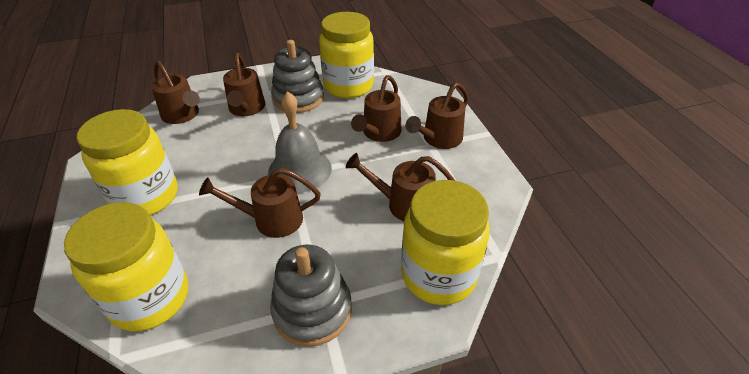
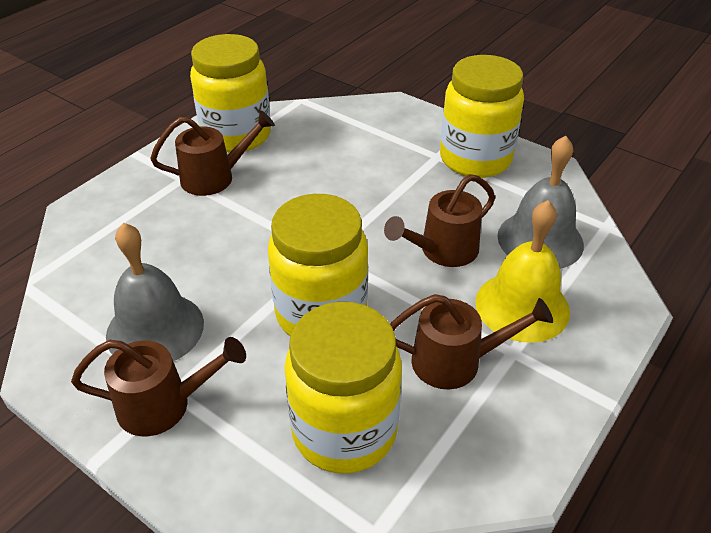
brown watering can: [151,61,200,124] [199,168,321,238] [223,53,265,116] [346,153,455,221] [351,75,402,142] [405,82,469,149] = 6 -> [71,337,246,437] [150,110,275,196] [384,174,495,267] [390,294,553,390] = 4
grey bell: [268,91,332,193] = 1 -> [106,223,204,361] [497,136,584,269] = 2
grey stacking toy: [270,245,352,347] [271,40,324,113] = 2 -> none = 0
yellow bell: none = 0 -> [475,200,570,343] = 1

